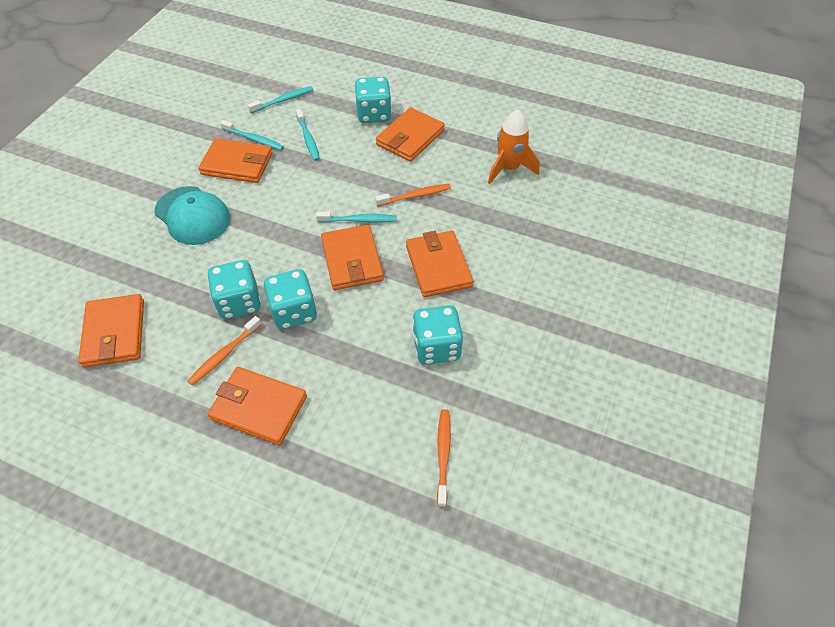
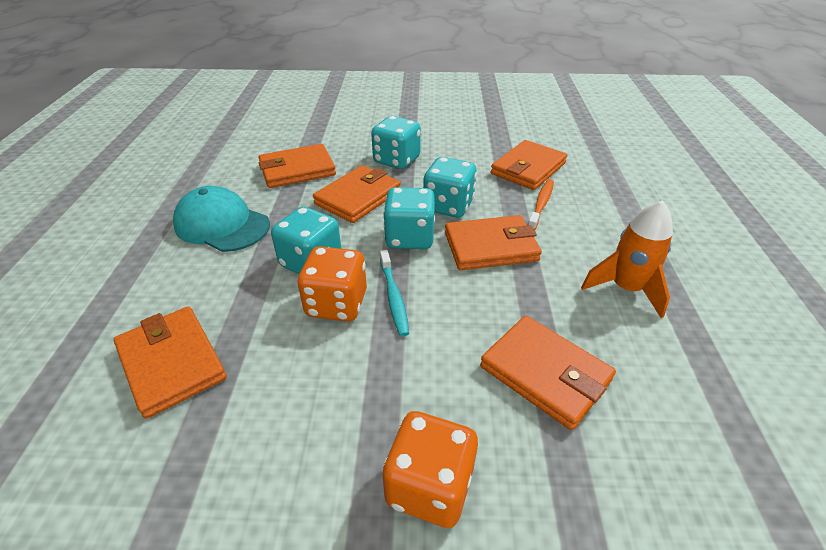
orange dice: none = 0 -> [298,246,367,322] [382,411,478,528] = 2
orange toothbrush: [188,316,262,386] [375,184,451,206] [437,409,451,507] = 3 -> [528,179,554,230] = 1
turquoise toothbrush: [220,120,284,150] [248,86,313,113] [296,109,320,161] [316,212,397,222] = 4 -> [380,250,409,337] = 1

